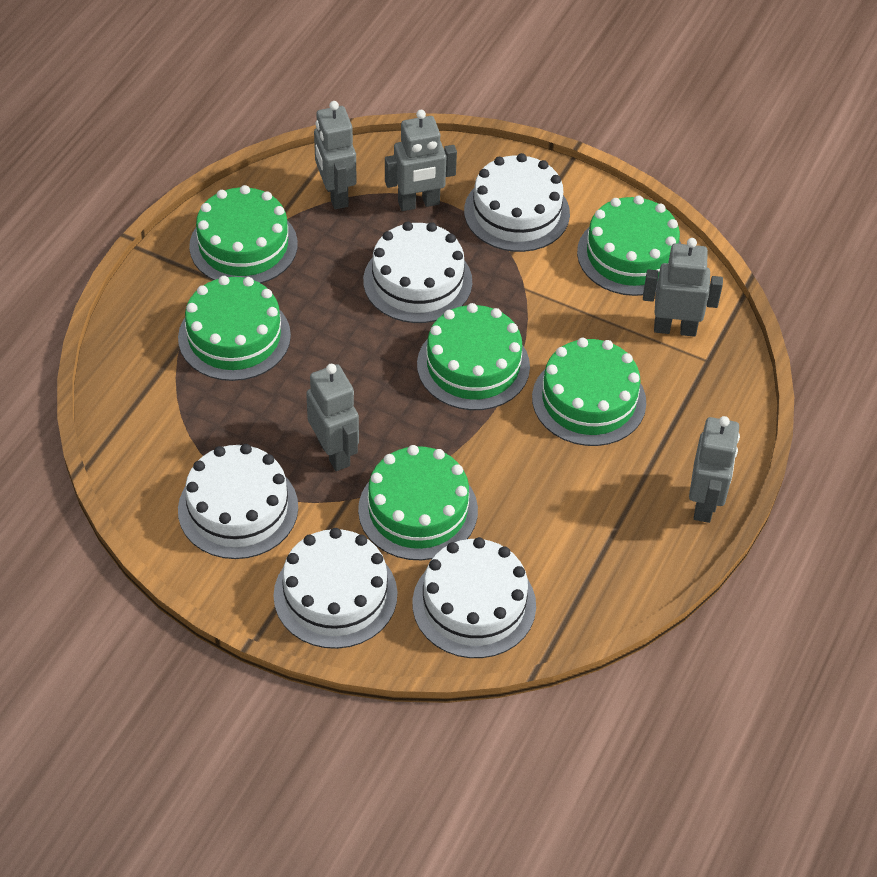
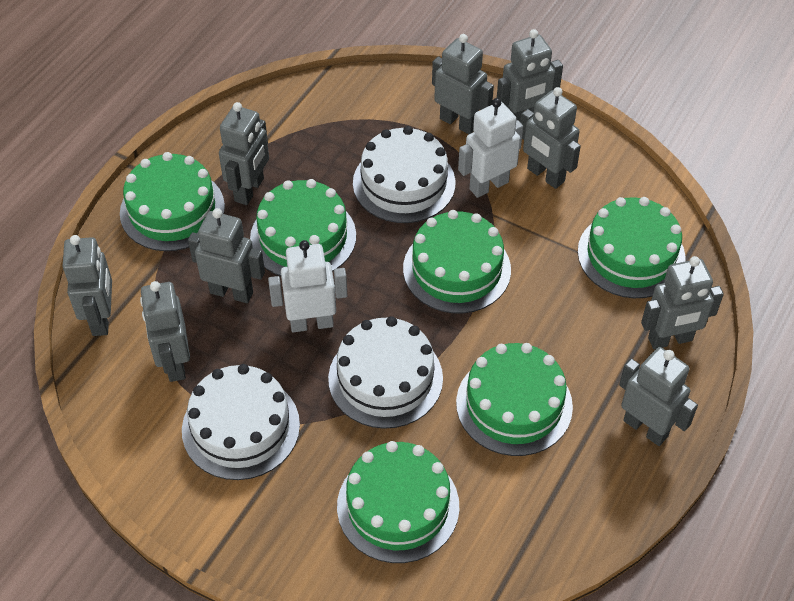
grey robot: [306,364,359,471] [314,101,356,209] [385,110,457,211] [643,238,723,337] [689,416,740,523] = 5 -> [62,235,112,336] [140,281,190,382] [188,208,265,303] [219,102,269,205] [432,34,494,134] [497,29,563,122] [520,87,581,189] [619,347,698,446] [641,256,724,349] = 9
white cake: [178,444,298,559] [273,528,397,649] [363,222,472,323] [413,537,536,658] [464,153,570,252] = 5 -> [182,364,300,480] [328,316,443,429] [353,126,455,223] = 3
white robot: none = 0 -> [268,240,347,332] [458,98,523,198] = 2

